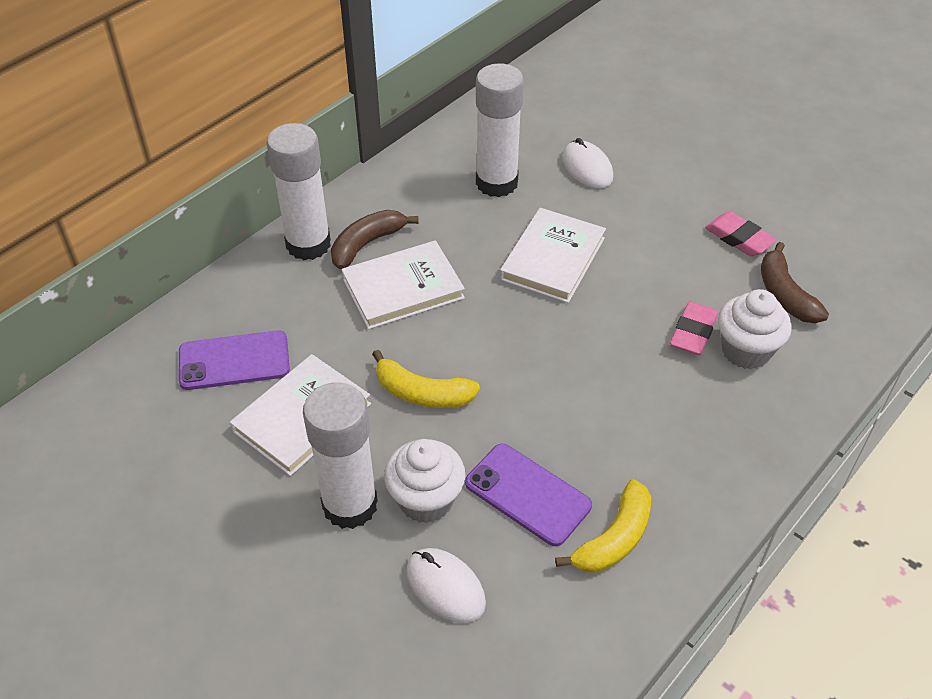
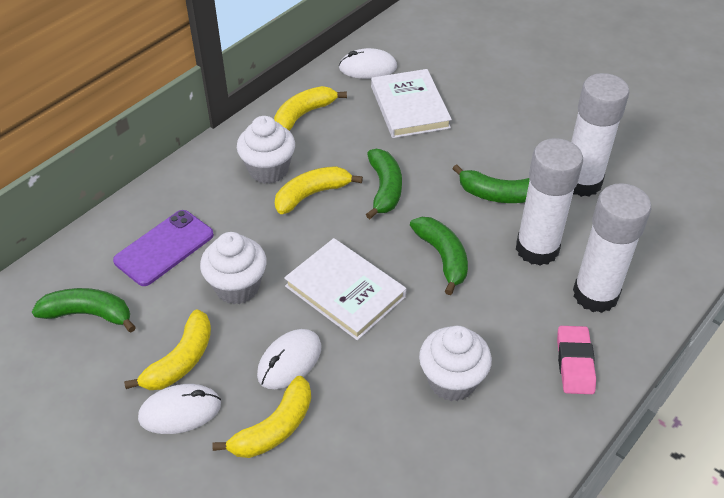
brown banana: [331,210,419,269] [761,242,829,323] = 2 -> none = 0
green banana: none = 0 -> [32,288,136,332] [366,149,402,219] [410,217,468,295] [452,165,530,203] = 4
pink eraser: [670,302,718,355] [705,211,777,256] = 2 -> [557,326,596,394] = 1
purple phone: [179,330,290,390] [465,444,592,546] = 2 -> [113,210,214,286] = 1
white book: [230,354,371,476] [341,240,465,329] [500,208,606,303] = 3 -> [284,238,406,340] [371,69,452,138] = 2
white cupcake: [384,439,466,523] [718,289,792,369] = 2 -> [200,232,267,304] [237,116,295,184] [419,325,492,401] = 3
white mouse: [406,548,486,623] [562,138,613,189] = 2 -> [138,384,221,434] [257,329,321,389] [339,48,397,79] = 3
yellow banana: [372,350,480,408] [555,479,651,573] = 2 -> [124,309,211,390] [212,376,311,458] [274,86,347,131] [275,166,363,214] = 4

